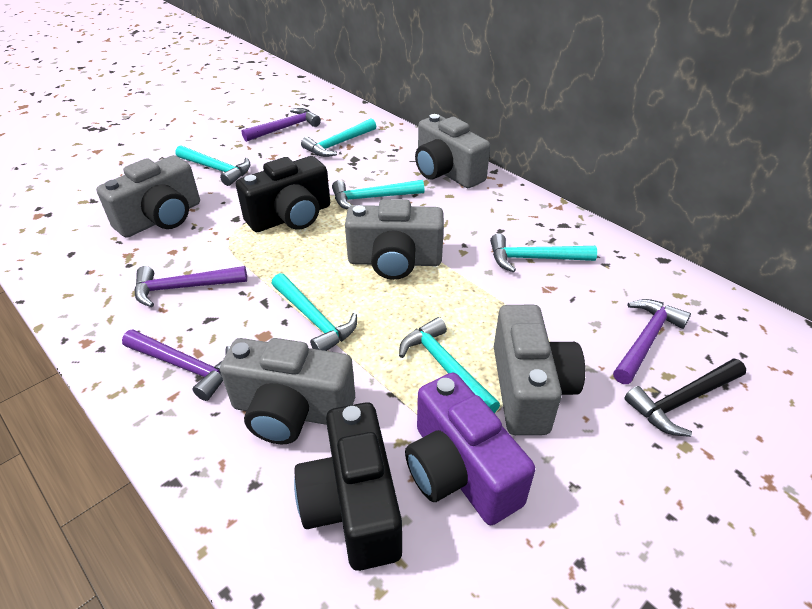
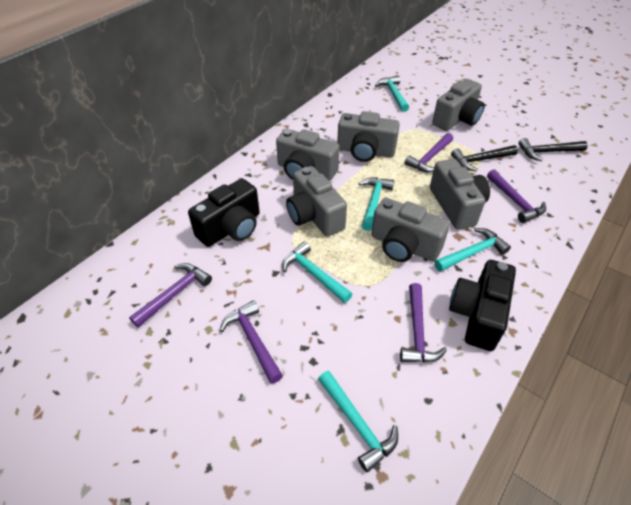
black hammer: [624,358,746,437] = 1 -> [451,145,518,171] [518,138,588,161] = 2
grey camera: [96,155,200,238] [220,338,355,444] [345,199,444,280] [415,114,490,188] [494,305,585,435] = 5 -> [276,129,340,181] [286,166,347,237] [337,111,400,162] [371,198,450,262] [430,159,490,230] [432,79,485,131] = 6
purple camera: [405,372,535,525] = 1 -> none = 0
purple hammer: [122,330,230,401] [134,266,247,307] [242,108,321,142] [613,299,691,384] = 4 -> [129,263,212,327] [220,300,283,384] [400,283,447,362] [405,133,453,172] [487,170,546,223] = 5
turquoise hammer: [175,145,250,186] [272,273,357,351] [301,118,376,157] [332,180,424,210] [399,317,500,413] [490,234,597,273] = 6 -> [282,242,352,303] [318,371,398,472] [358,178,394,231] [375,76,409,112] [434,228,511,272] = 5

